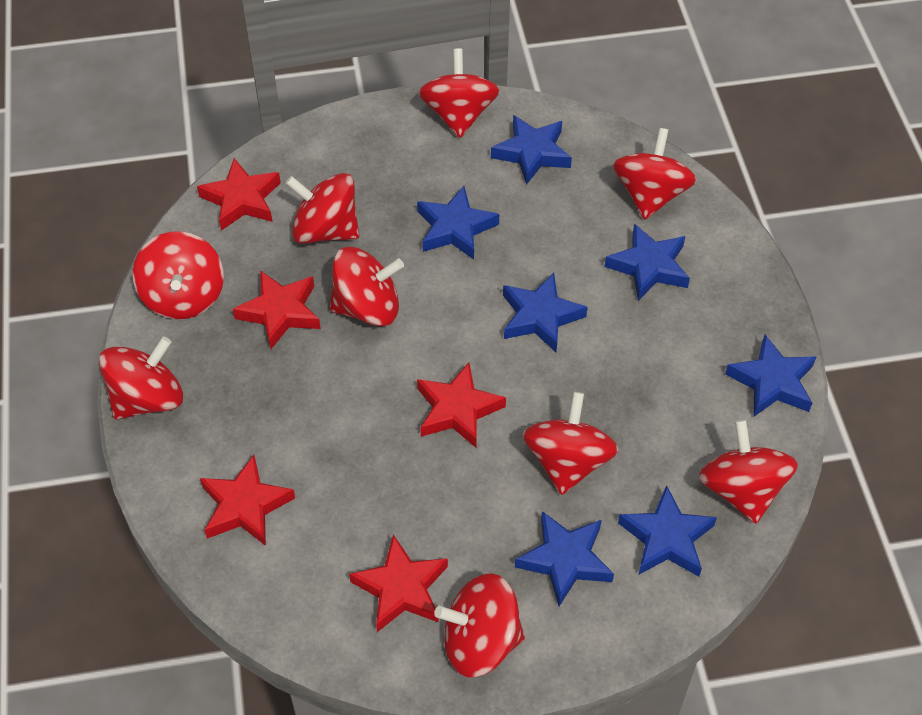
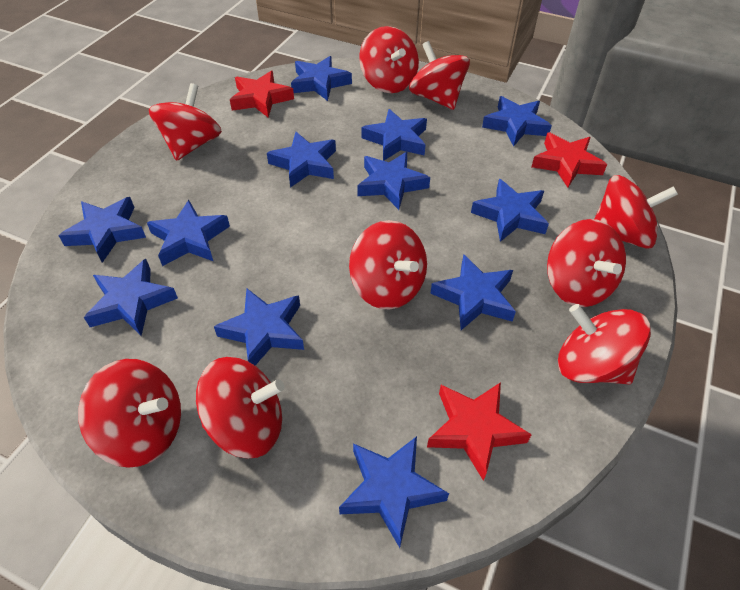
blue star: [417,186,499,260] [491,115,572,185] [503,273,588,352] [515,511,614,606] [604,224,690,301] [618,485,717,577] [725,335,816,416] = 7 -> [58,197,146,263] [84,259,178,336] [147,200,230,266] [214,289,304,365] [267,132,336,188] [291,56,352,101] [339,436,449,548] [357,152,430,210] [361,109,427,161] [430,254,516,330] [471,179,549,242] [482,96,552,146] = 12
red star: [197,158,281,231] [200,455,295,546] [233,270,321,349] [349,534,448,632] [417,362,506,448] = 5 -> [230,71,294,118] [427,382,532,481] [531,133,607,188] = 3

